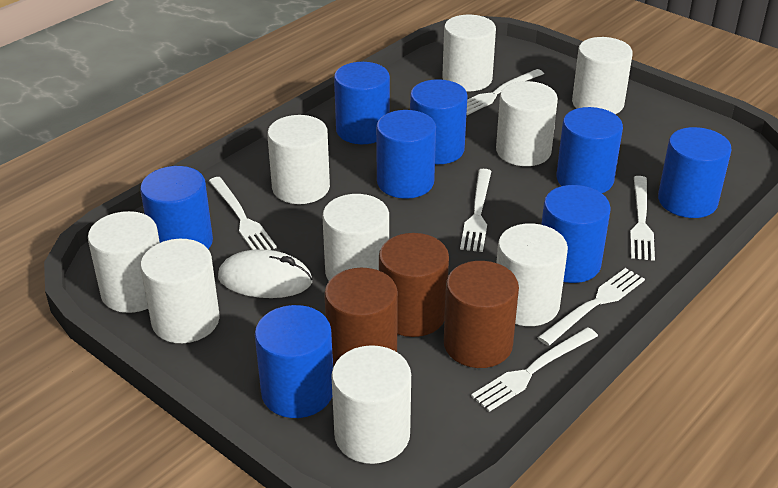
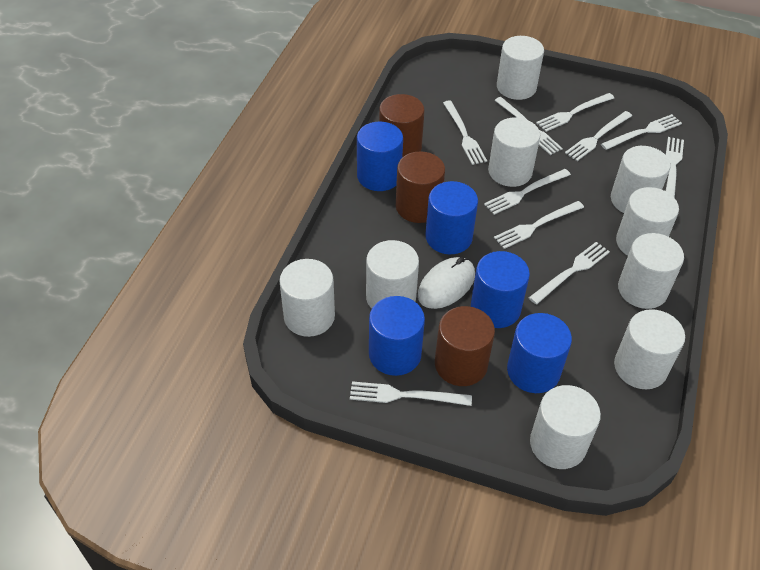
blue cylinder: [140,166,213,249] [255,305,333,418] [334,62,390,144] [376,110,436,199] [410,79,468,164] [541,185,611,283] [556,107,623,193] [658,127,732,218] = 8 -> [357,122,403,191] [369,296,425,376] [425,181,478,254] [471,251,530,328] [507,313,572,393] = 5
white fork: [209,177,277,250] [460,169,491,252] [467,69,544,115] [471,327,598,412] [537,268,645,346] [630,176,655,261] = 6 -> [350,381,472,406] [443,100,487,165] [484,169,571,215] [494,97,563,155] [494,201,584,249] [529,242,610,304] [536,93,614,132] [565,111,632,161] [601,114,682,150] [666,137,684,198] = 10

